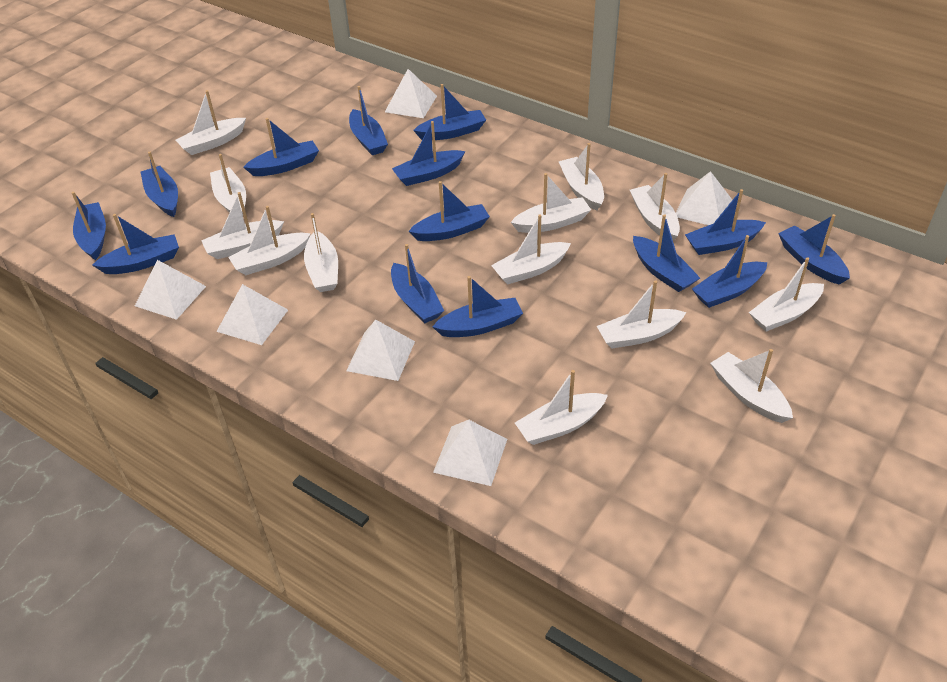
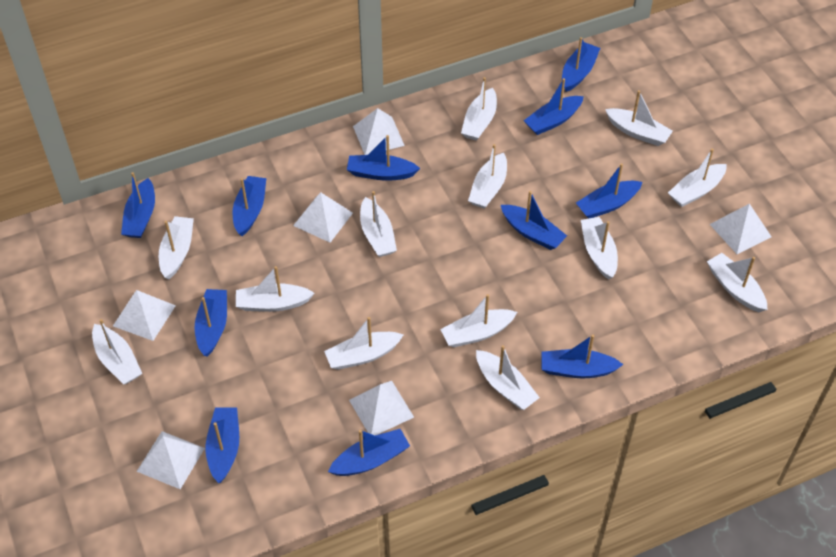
blue boat: [72,192,106,260] [92,214,179,274] [141,152,178,217] [243,118,319,176] [349,86,388,155] [391,244,444,323] [392,121,465,186] [408,181,490,241] [413,84,486,140] [432,276,523,337] [633,214,700,292] [685,189,766,255] [692,235,767,308] [778,214,850,285] = 14 -> [121,172,155,238] [195,289,227,357] [206,407,239,483] [233,176,266,236] [328,429,410,476] [347,135,420,181] [501,191,567,250] [524,78,584,135] [542,335,624,378] [562,37,600,92] [576,163,643,219] = 11

